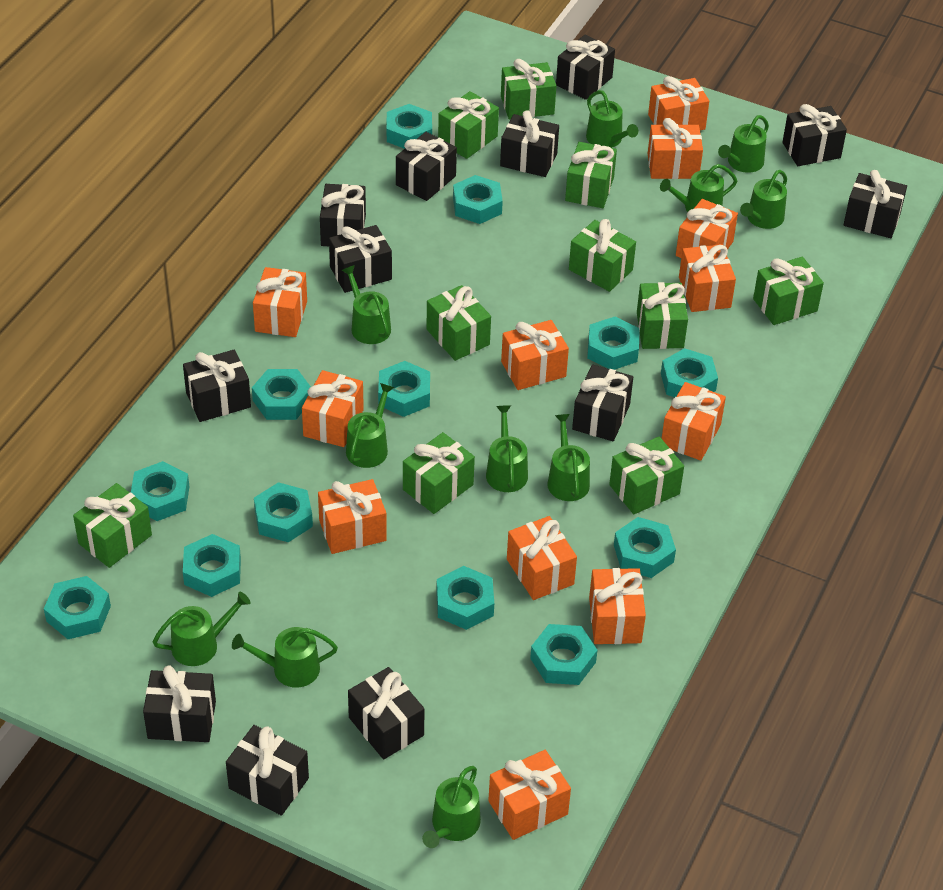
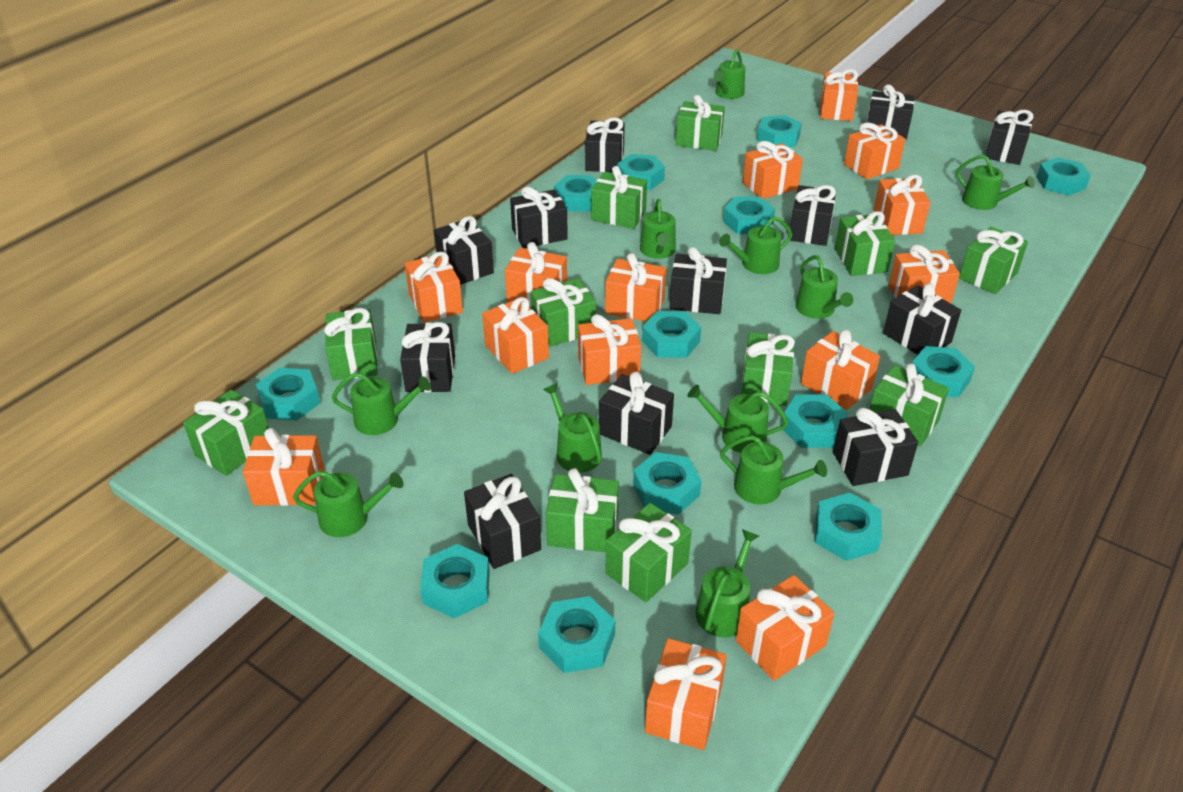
green gift: [73,483,152,568] [403,432,475,514] [426,285,491,361] [438,91,499,159] [501,59,556,120] [565,142,617,208] [569,219,636,292] [609,437,684,514] [637,282,688,349] [753,257,824,325] = 10 -> [183,390,269,476] [324,308,378,380] [530,278,596,347] [546,468,619,552] [591,166,647,229] [606,503,692,602] [676,95,725,151] [741,332,795,406] [835,211,895,276] [869,363,949,447] [959,227,1028,294] = 11
orange gift: [253,267,307,337] [302,370,364,447] [318,479,387,554] [488,750,571,840] [501,320,569,390] [507,516,577,600] [589,568,646,644] [648,76,709,130] [648,118,703,179] [661,382,726,461] [676,199,738,258] [679,244,736,312] = 12 -> [243,428,325,506] [405,252,463,323] [482,297,549,374] [505,242,567,307] [578,314,641,385] [605,253,666,322] [645,638,727,750] [736,575,835,681] [743,141,803,199] [801,330,880,410] [820,69,858,121] [844,123,905,179] [874,175,930,235] [889,244,960,303] = 14

